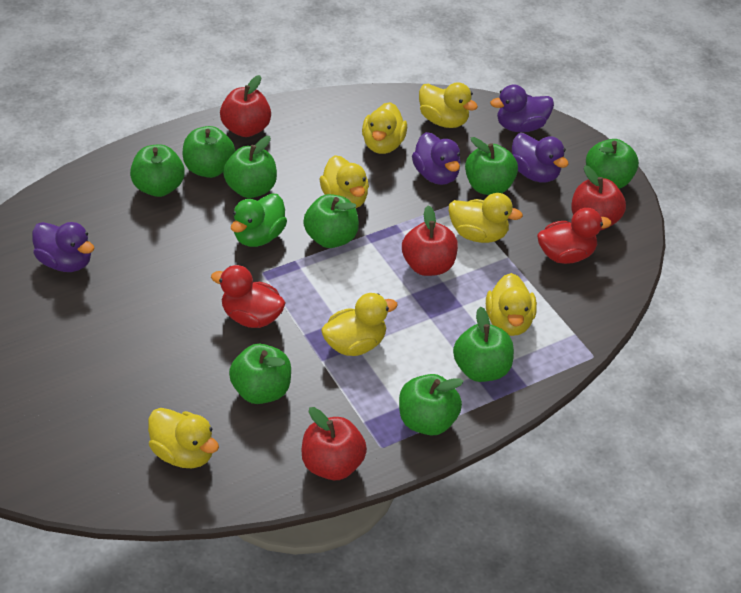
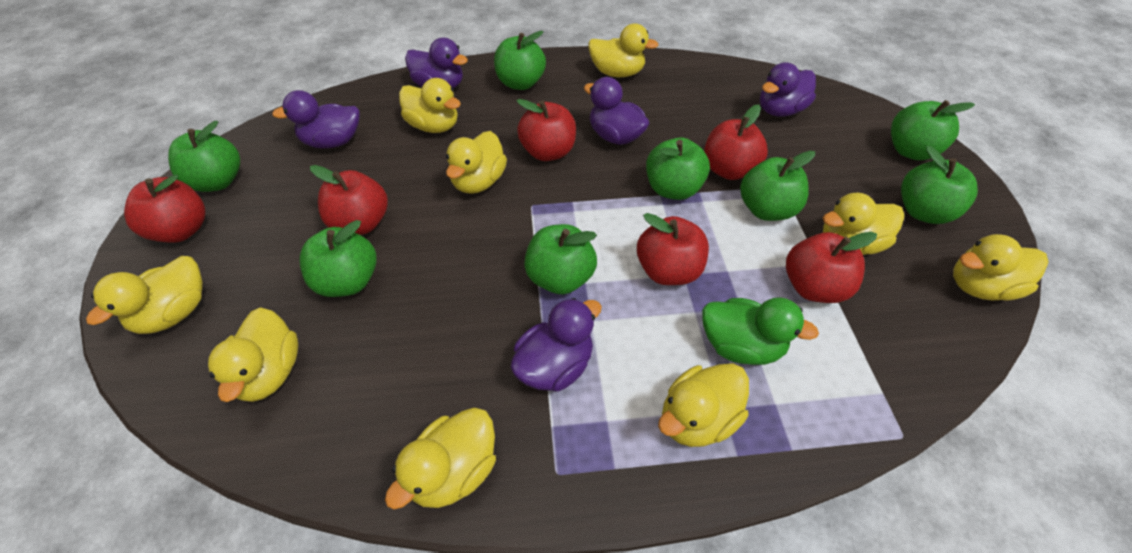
green apple: [130,144,185,197] [183,126,235,178] [223,136,277,198] [229,344,291,404] [303,194,359,248] [399,374,464,435] [453,307,514,382] [465,137,518,195] [586,139,639,189] = 9 -> [168,121,240,192] [300,220,377,297] [494,31,546,90] [524,224,597,294] [646,137,710,200] [740,151,815,221] [891,100,975,160] [901,146,978,224] = 8
purple duck: [32,222,95,272] [412,132,460,185] [490,85,554,132] [512,133,569,183] = 4 -> [272,90,360,148] [405,38,468,89] [510,298,602,392] [584,77,649,145] [760,62,816,117] = 5
red apple: [220,75,271,137] [301,407,367,480] [402,205,458,276] [571,165,626,230] = 4 -> [124,174,205,243] [310,165,388,235] [516,99,576,161] [637,213,709,285] [704,104,768,180] [786,232,877,303] = 6
red duck: [211,265,286,328] [537,208,611,264] = 2 -> none = 0
yellow duck: [148,408,219,468] [320,155,369,208] [321,293,398,356] [362,102,407,154] [419,82,478,128] [449,193,523,243] [486,273,537,336] = 7 -> [86,256,203,334] [208,307,298,402] [385,408,496,509] [399,78,461,133] [446,131,507,194] [588,24,658,77] [658,363,749,447] [823,193,904,255] [953,234,1049,301] = 9

